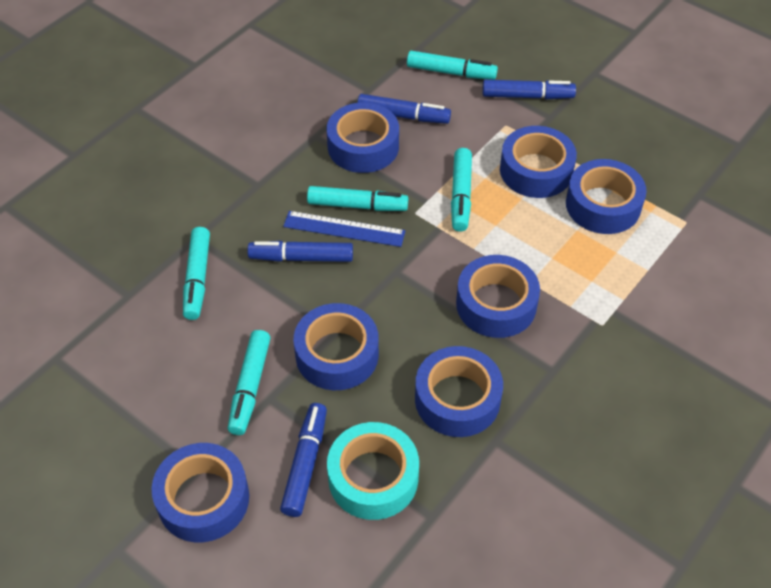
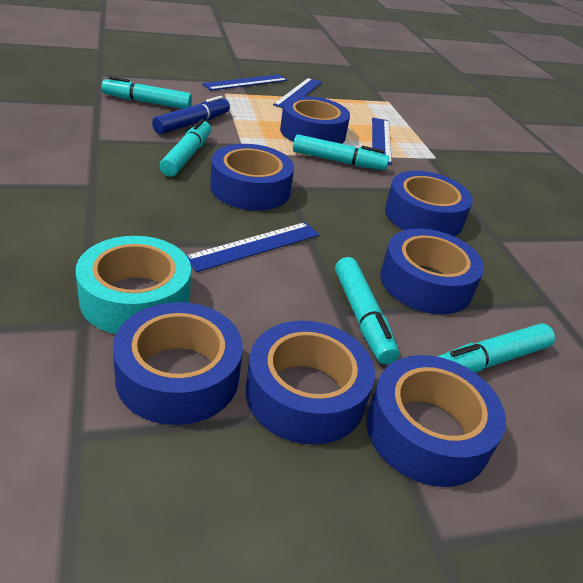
blue marker: [247,241,353,262] [280,403,327,517] [357,94,451,124] [482,80,576,99] = 4 -> [152,96,230,134] = 1
blue ruler: [283,211,405,247] = 1 -> [186,222,319,272] [202,74,288,91] [273,78,322,108] [372,118,392,165] = 4

